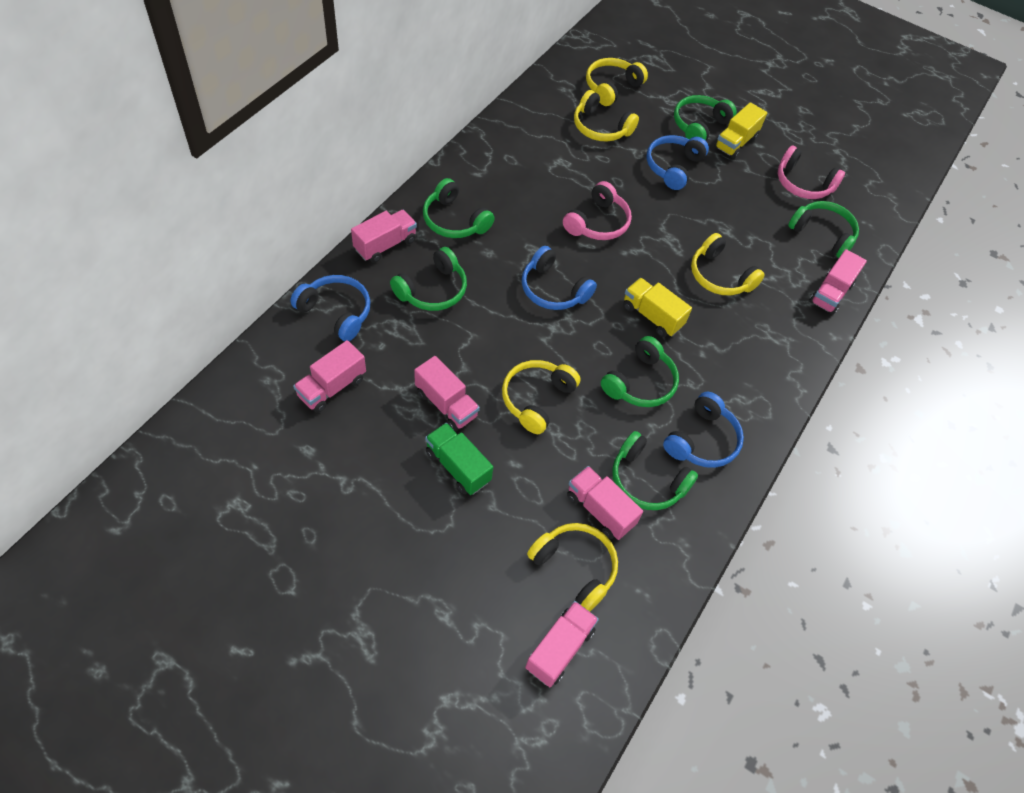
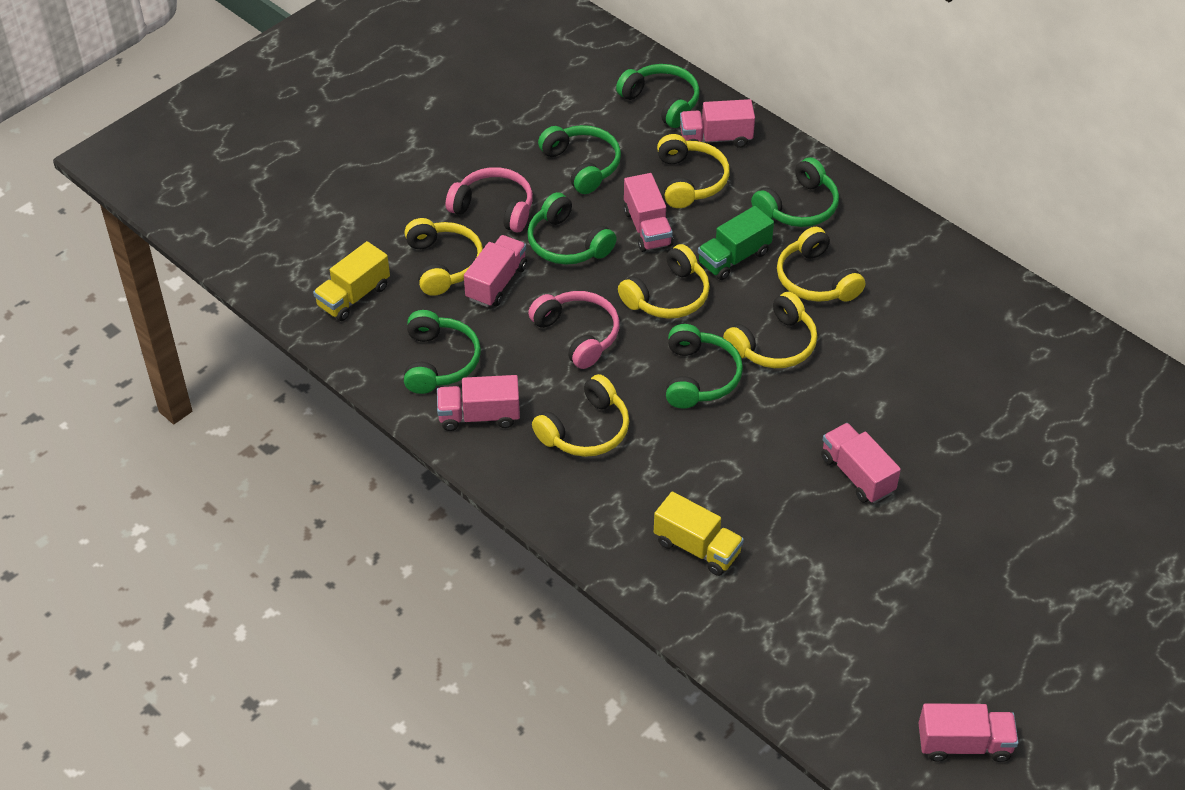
blue headphones: [290,275,371,341] [522,246,597,310] [646,135,709,190] [663,391,744,468] = 4 -> none = 0
yellow headphones: [502,360,581,434] [527,523,618,612] [574,90,639,142] [586,58,648,106] [691,233,765,295] = 5 -> [404,218,483,296] [532,374,629,457] [618,244,710,319] [657,134,730,208] [723,292,817,368] [777,227,865,302] = 6

